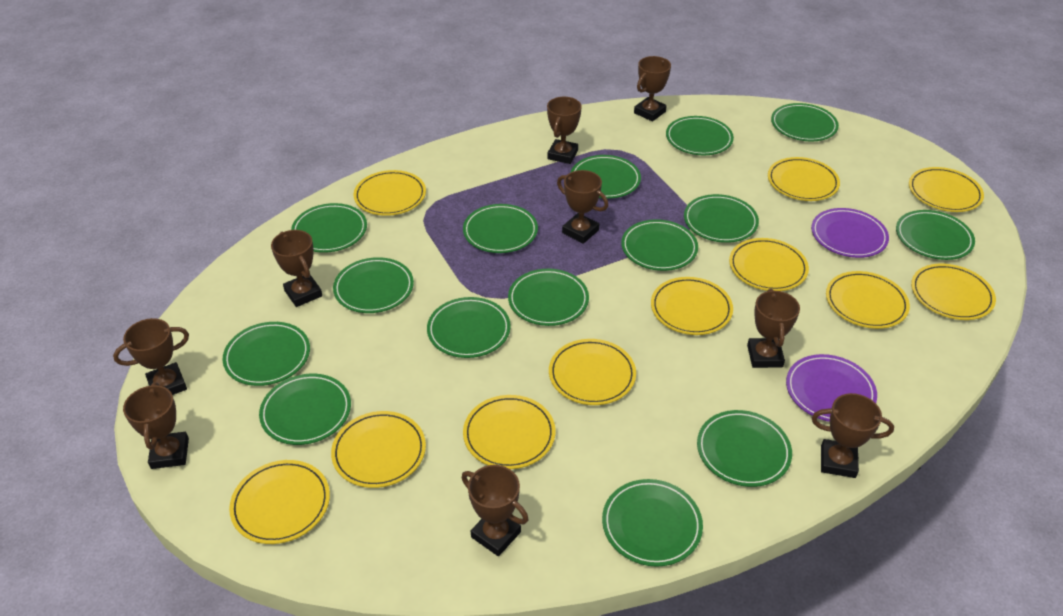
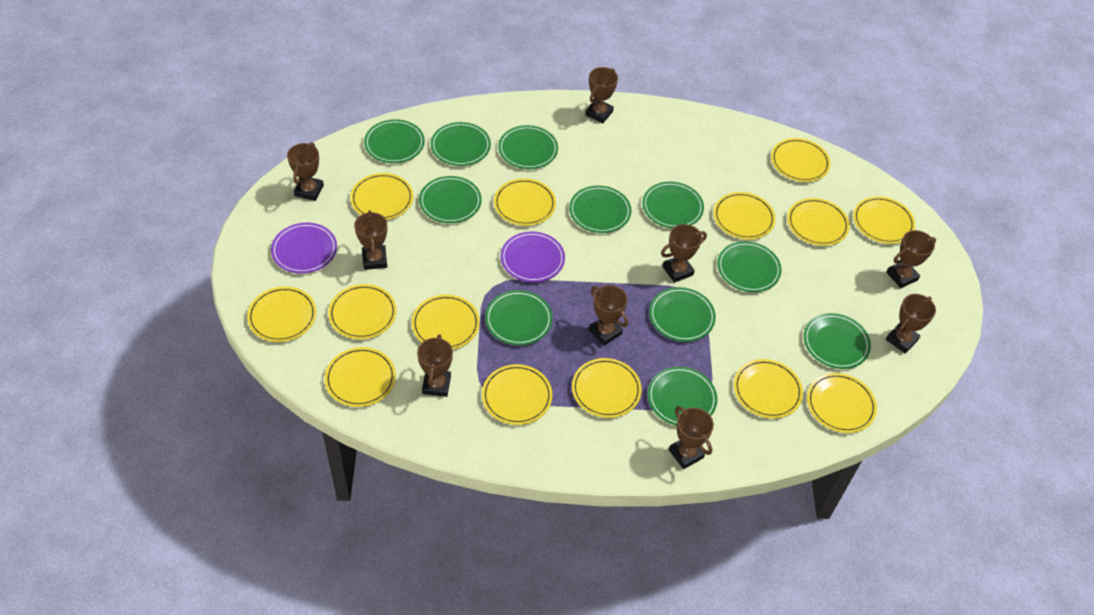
green plate: [223,322,310,386] [259,374,351,445] [291,203,367,253] [333,257,414,313] [427,297,511,358] [463,204,538,253] [508,269,589,326] [571,155,641,199] [602,479,703,567] [621,219,698,271] [666,116,734,155] [684,194,759,243] [697,410,792,487] [771,103,839,141] [896,210,975,260] = 15 -> [364,119,425,163] [419,176,482,223] [431,122,491,166] [485,290,552,345] [498,125,558,169] [569,185,631,233] [642,181,704,228] [648,367,717,426] [649,287,716,342] [717,241,782,292] [804,313,871,369] = 11
yellow plate: [229,460,330,544] [331,411,426,488] [353,170,426,216] [463,395,555,469] [549,339,636,405] [651,277,733,335] [729,238,809,291] [768,157,840,201] [826,271,910,329] [909,167,984,212] [911,264,996,320] = 11 -> [247,286,316,342] [325,347,396,407] [328,284,397,339] [350,173,413,220] [412,295,480,349] [482,364,552,425] [494,178,556,226] [572,358,642,418] [714,192,776,240] [734,359,803,418] [771,138,831,182] [787,198,850,246] [807,373,877,433] [853,196,915,244] = 14

